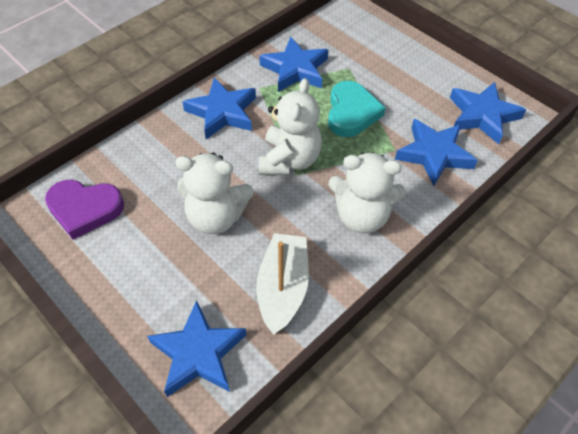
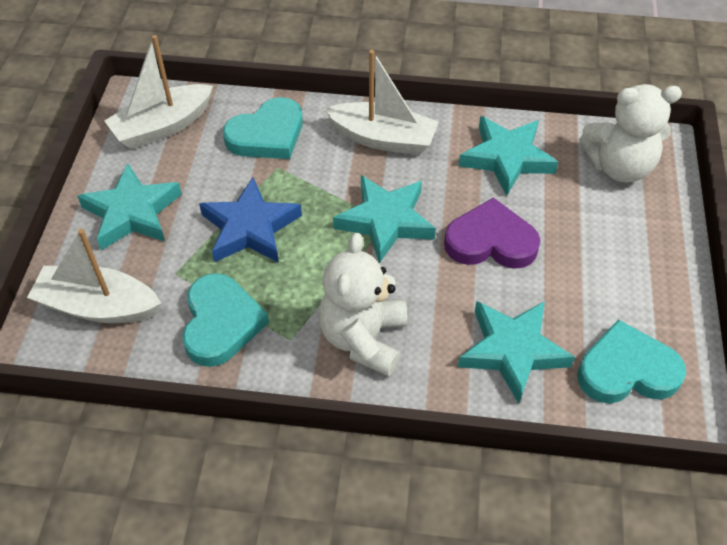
blue star: [147,300,246,397] [183,77,256,139] [259,36,328,92] [395,119,478,186] [450,82,526,144] = 5 -> [199,177,302,263] = 1
turquoise heart: [328,81,386,137] = 1 -> [182,273,269,367] [223,97,303,159] [577,319,686,403] = 3
turquoise star: none = 0 -> [77,163,182,250] [333,175,436,263] [458,301,575,404] [459,116,558,196] = 4
white boat: [256,233,309,335] = 1 -> [27,229,161,323] [105,35,213,149] [325,50,439,155] = 3
white teddy bear: [175,153,254,234] [259,78,322,175] [328,152,406,233] = 3 -> [319,233,407,377] [579,84,682,183] = 2

